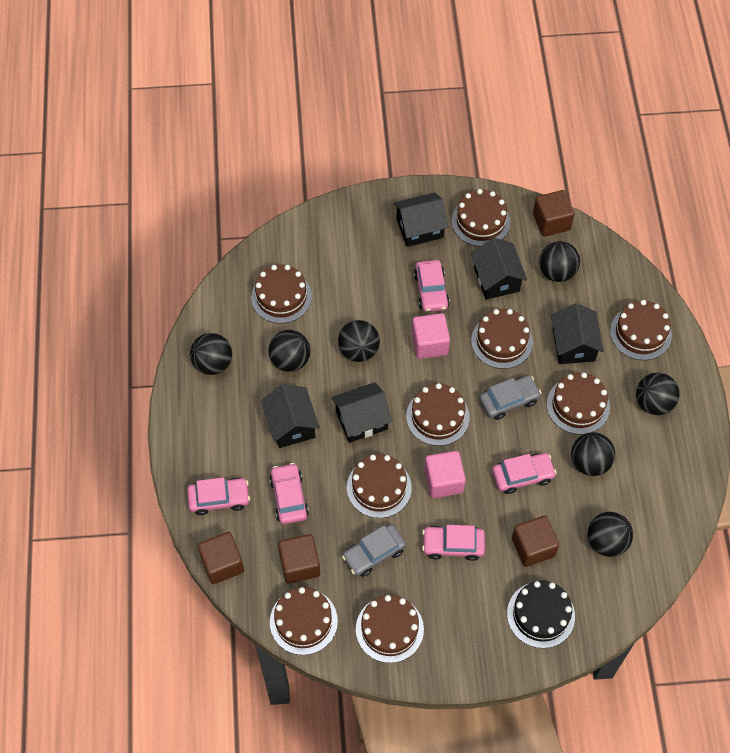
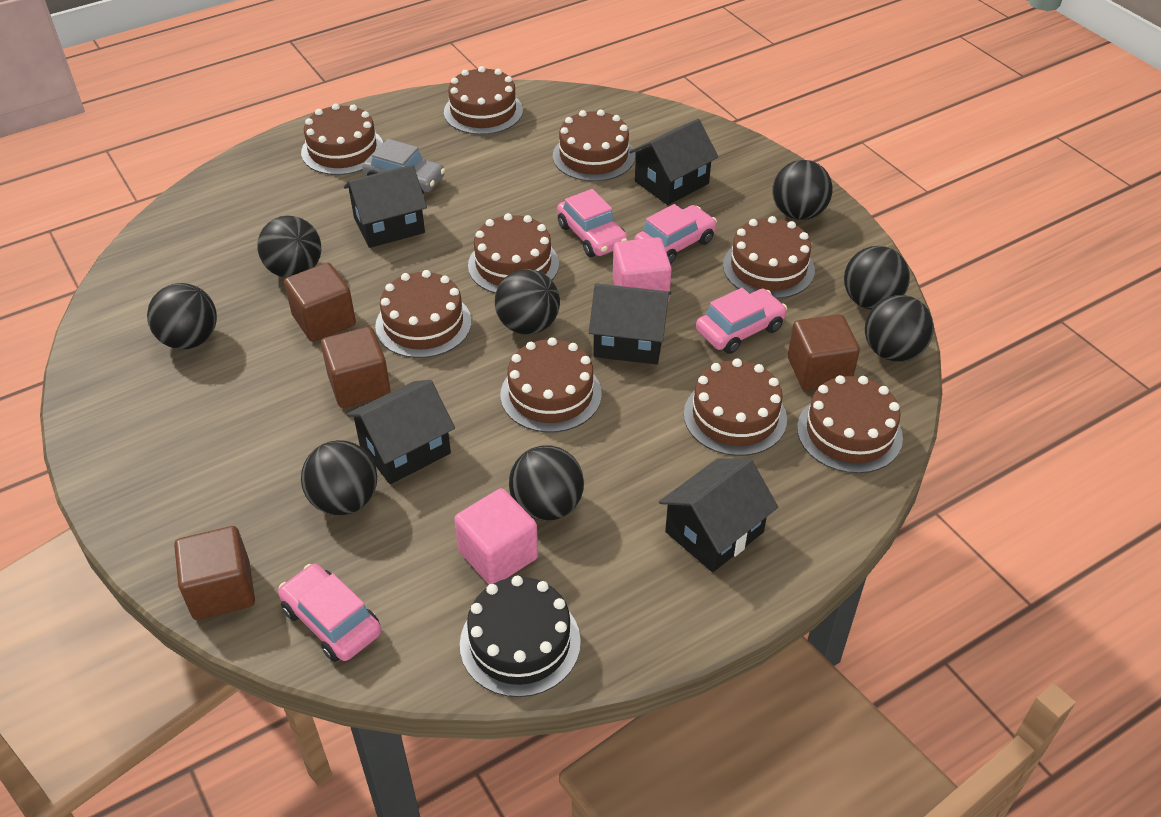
black ball: [190,333,232,375] [268,330,311,372] [338,320,380,362] [539,241,580,282] [571,432,615,476] [587,512,633,557] [636,373,680,415] = 7 -> [147,283,217,349] [257,215,321,278] [301,440,377,515] [495,269,560,335] [509,446,584,521] [772,160,833,220] [844,246,910,310] [865,295,934,362] = 8
grey car: [342,524,406,577] [479,375,541,420] = 2 -> [362,139,445,194] = 1
pink car: [187,477,250,515] [269,463,309,524] [414,260,450,312] [422,525,485,561] [492,453,557,494] = 5 -> [278,564,381,662] [557,189,628,257] [634,204,717,264] [696,288,787,354] = 4

